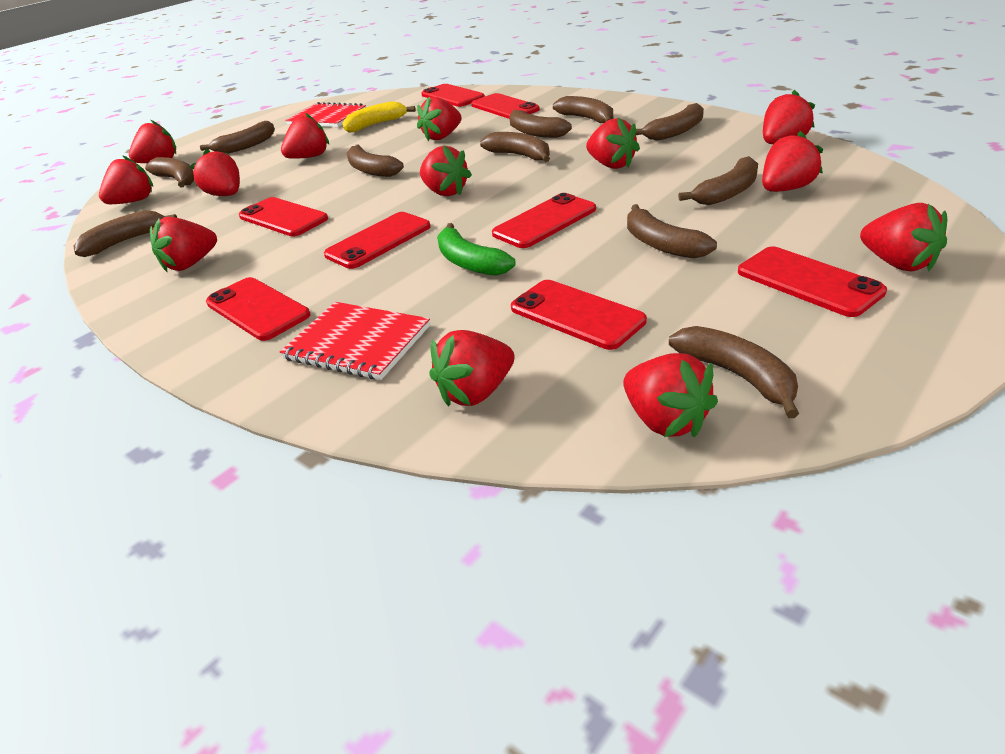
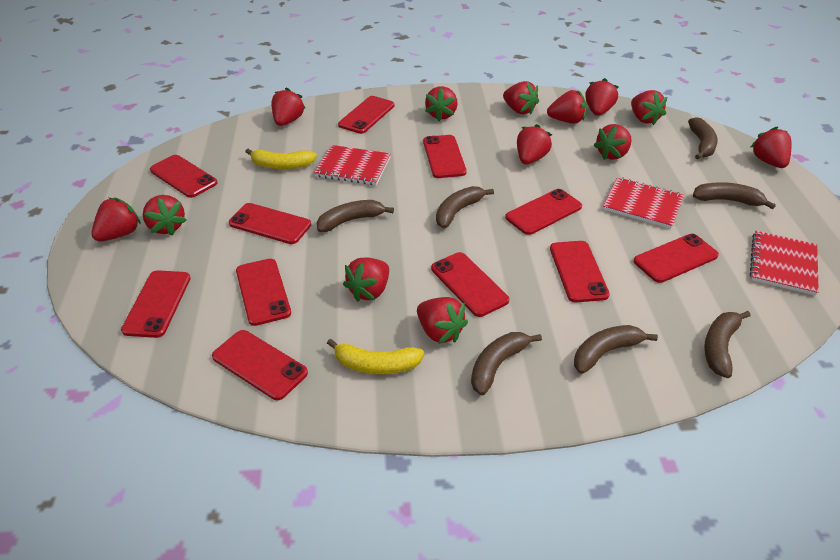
brown banana: [74,210,177,257] [145,157,194,188] [200,121,275,153] [347,144,404,177] [480,132,550,162] [509,110,572,138] [553,96,613,123] [627,204,717,258] [636,103,704,141] [669,326,799,418] [678,156,758,205] = 11 -> [317,200,394,232] [436,186,494,228] [471,332,542,395] [574,325,658,374] [688,117,718,159] [693,182,776,209] [704,311,751,378] = 7
green banana: [437,223,515,276] = 1 -> none = 0
red notebook: [280,302,430,380] [285,102,366,127] = 2 -> [314,145,391,185] [603,177,684,229] [750,231,819,296] = 3
red phone: [206,277,310,341] [239,197,328,237] [324,212,431,269] [421,84,485,107] [471,93,540,119] [492,193,596,248] [511,280,647,350] [738,246,887,317] = 8 -> [121,270,191,338] [150,155,217,198] [212,330,308,400] [229,203,311,244] [236,259,291,326] [338,96,394,134] [423,135,467,178] [431,252,509,317] [505,189,582,235] [550,241,610,303] [633,234,719,283] = 11
yellow banana: [343,101,416,133] = 1 -> [245,149,317,169] [327,339,424,374] = 2

